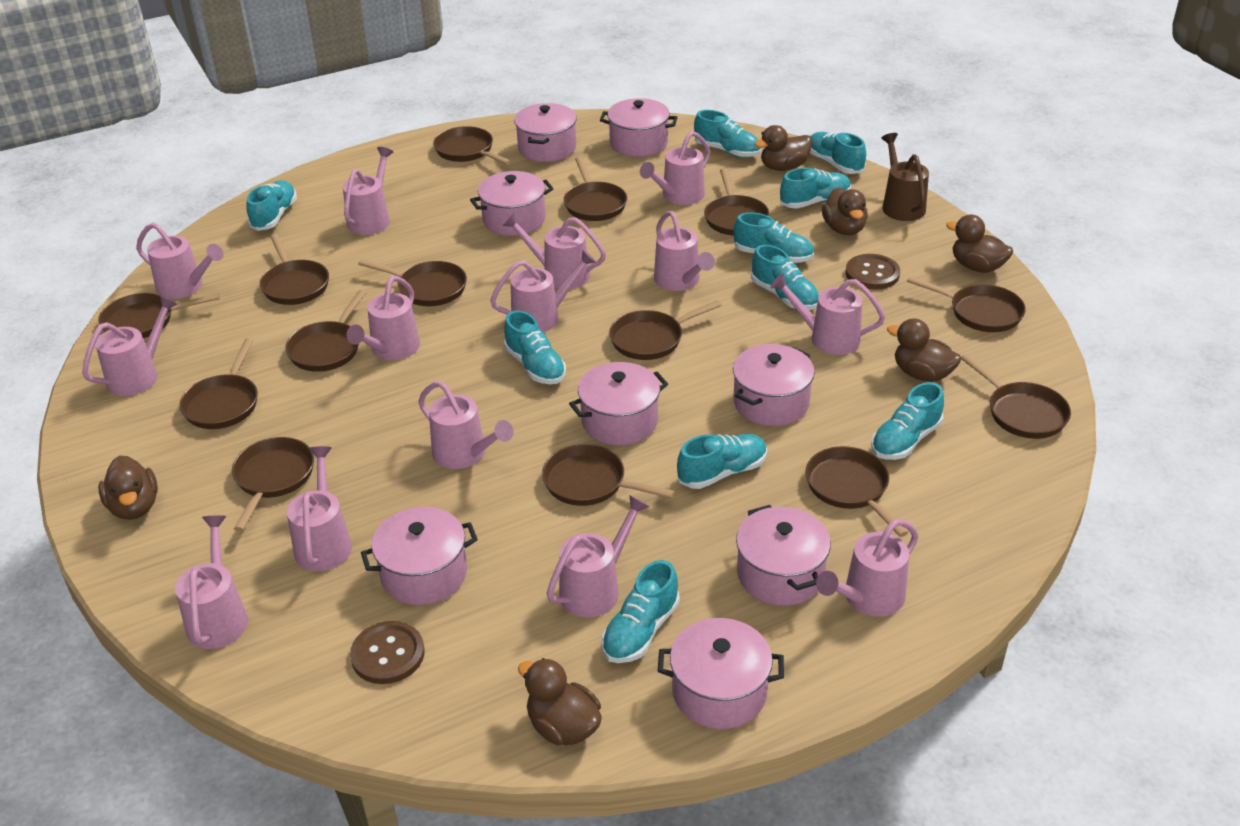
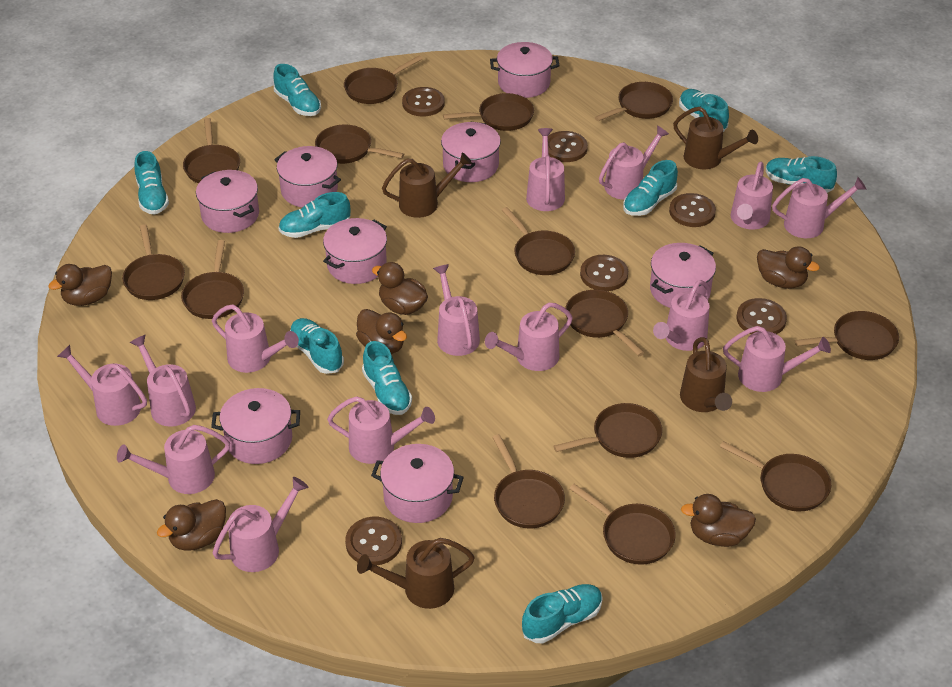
brown button: [350,621,425,684] [846,254,900,290] = 2 -> [345,517,402,566] [402,87,445,117] [548,131,588,162] [580,255,628,291] [669,193,716,227] [737,298,787,334] = 6
brown watering can: [881,133,929,221] = 1 -> [357,538,475,609] [382,152,472,218] [673,107,758,169] [680,337,732,412] = 4
turquoise shoe: [246,180,297,231] [504,310,566,384] [601,560,680,663] [677,434,767,489] [694,110,761,157] [734,212,814,263] [751,245,819,310] [780,168,851,209] [810,132,866,174] [871,382,944,460] = 10 -> [134,151,169,215] [273,64,321,116] [278,192,350,238] [290,318,344,374] [362,341,412,415] [522,584,603,643] [623,160,678,216] [679,89,729,132] [766,156,837,193] = 9

